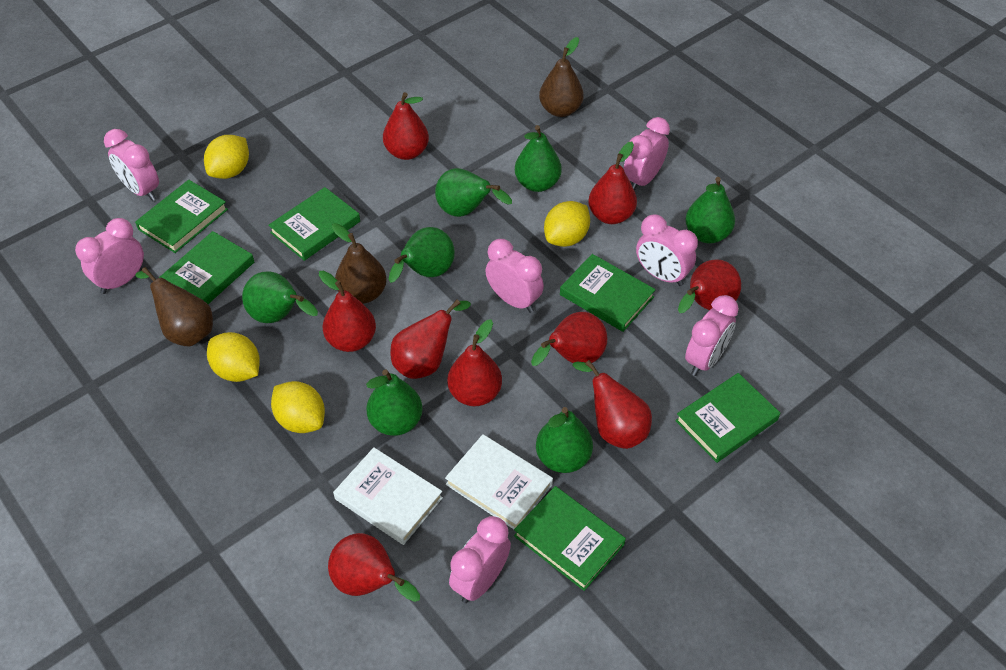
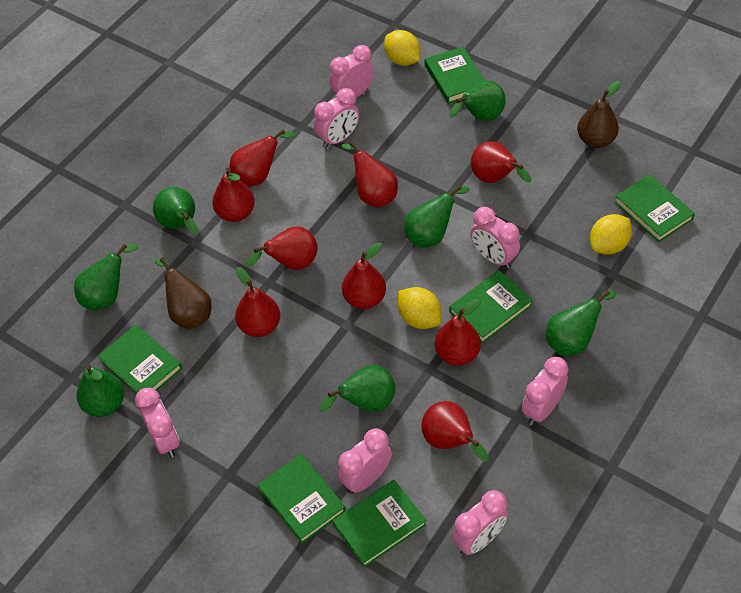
brown pear: [135,267,213,347] [332,223,387,304] [539,37,584,117] = 3 -> [155,257,212,329] [577,81,621,148] = 2
white book: [333,447,443,545] [445,434,553,529] = 2 -> none = 0
yellow lemon: [204,135,249,179] [207,332,260,382] [271,381,325,433] [544,201,590,247] = 4 -> [384,30,421,66] [398,287,442,329] [590,214,632,255] = 3

